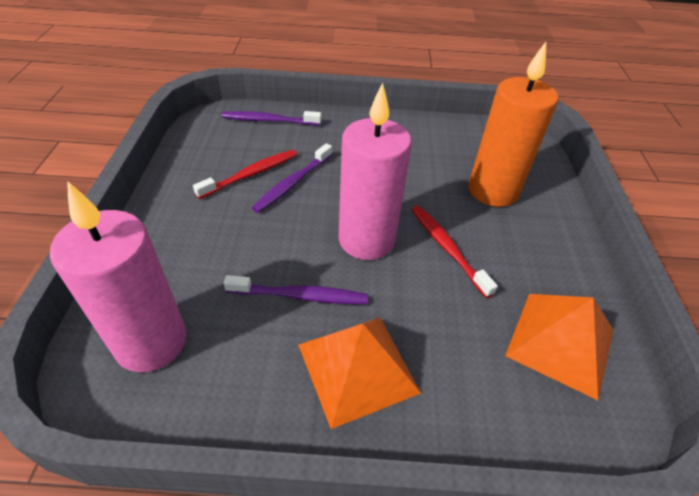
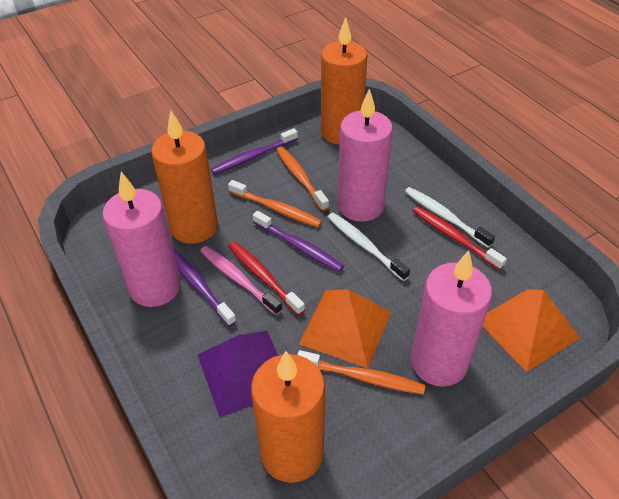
orange candle: [469,42,559,207] = 1 -> [151,111,218,244] [251,351,325,483] [321,17,367,145] = 3
orange toothbrush: none = 0 -> [228,180,322,227] [276,147,329,211] [297,350,426,395] = 3
pink candle: [50,181,187,372] [338,82,412,260] = 2 -> [102,172,181,307] [338,89,393,222] [411,251,492,387] = 3
pink toothbrush: none = 0 -> [200,246,283,315] = 1
purple pyramid: none = 0 -> [198,331,278,417] = 1
white toothbrush: none = 0 -> [328,213,410,281] [405,187,495,248] = 2

